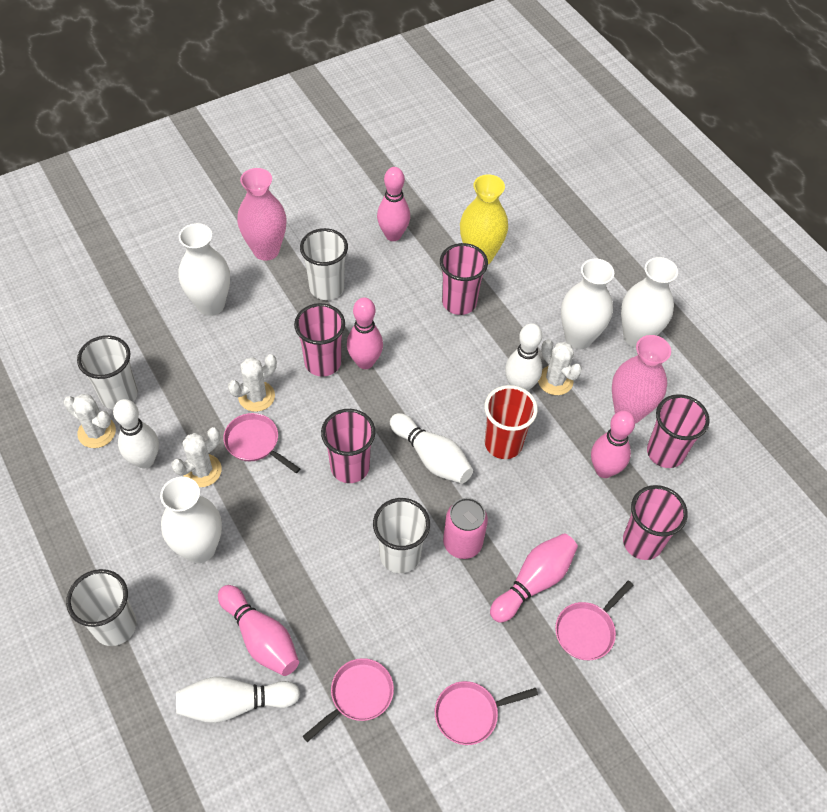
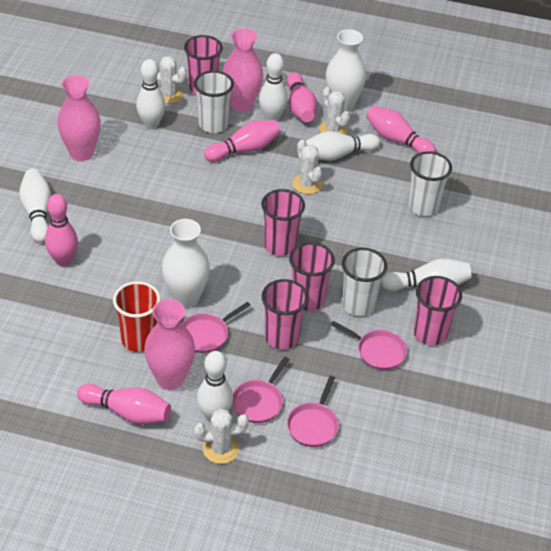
pink can: [443,498,488,559] = 1 -> none = 0
pink vase: [237,168,287,261] [612,335,671,424] = 2 -> [57,75,101,161] [144,299,195,390] [223,28,263,112] = 3
white bowling pin: [113,399,159,468] [176,677,300,723] [390,413,473,484] [505,323,542,391] = 4 -> [19,169,51,243] [136,59,166,129] [197,351,233,422] [259,53,288,121] [305,131,380,161] [381,258,471,291] = 6
white cup: [66,569,137,646] [77,335,138,409] [300,228,348,300] [373,498,430,573] = 4 -> [194,71,234,133] [342,248,387,316] [408,151,452,216] = 3
white vase: [160,477,222,563] [179,223,230,316] [561,259,614,349] [621,257,678,347] = 4 -> [162,219,210,308] [326,29,366,112] = 2
yellow vase: [460,174,508,264] = 1 -> none = 0

